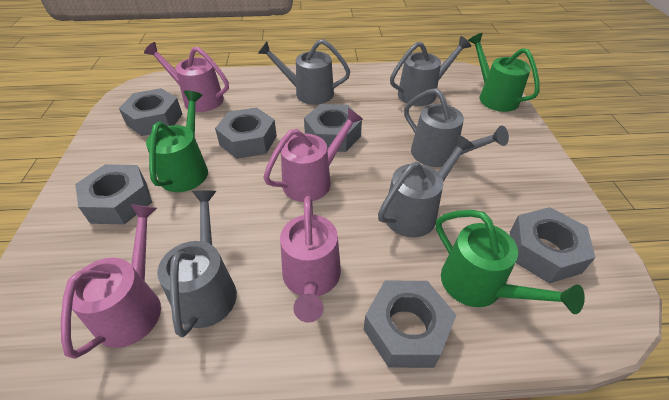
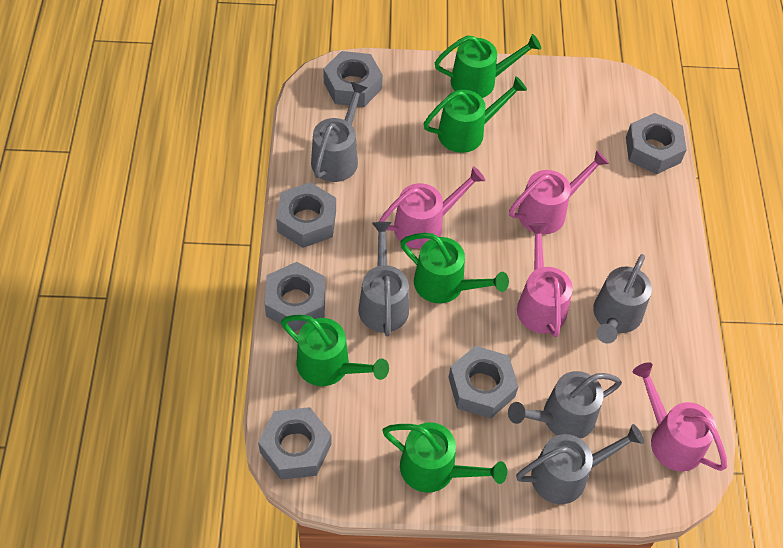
green watering can: [146,91,208,192] [436,210,585,314] [468,33,540,112] = 3 -> [281,315,389,386] [383,422,507,493] [400,233,509,303] [424,76,527,153] [435,34,541,98] = 5

